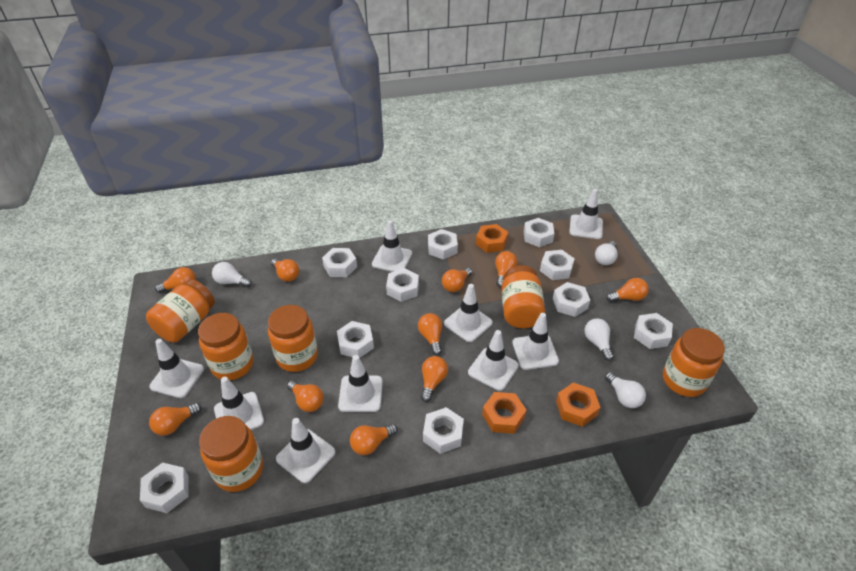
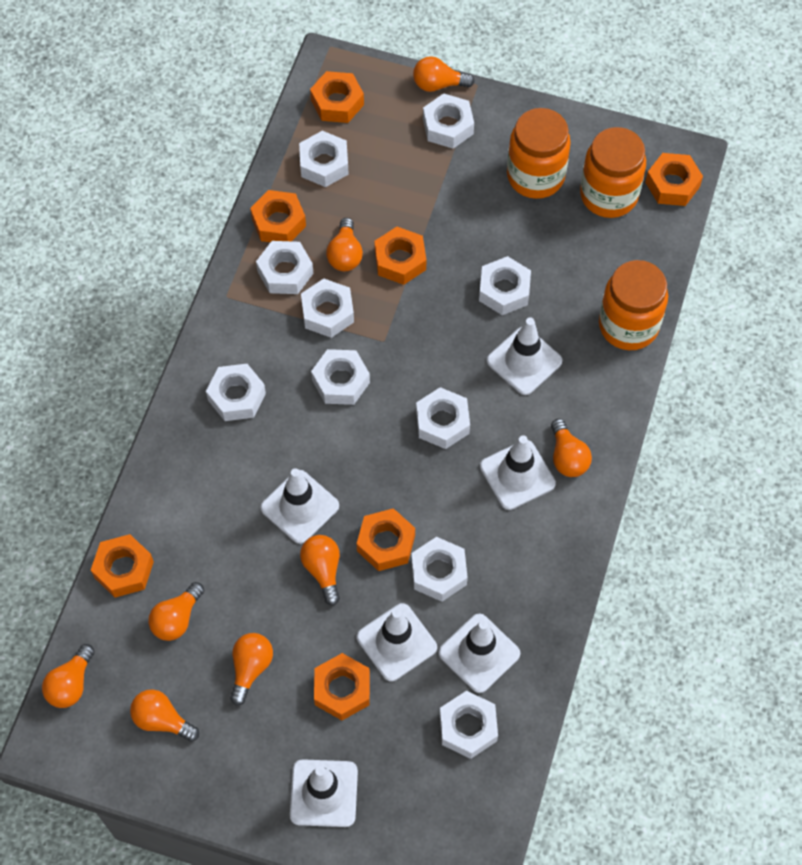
orange jar: [146,279,215,342] [198,313,253,380] [199,416,263,492] [268,305,318,372] [502,265,545,328] [663,328,725,397] = 6 -> [507,108,571,199] [580,127,646,218] [599,260,668,350] = 3
orange light bulb: [149,403,202,436] [155,267,196,293] [271,259,299,282] [287,380,324,412] [350,424,397,455] [418,313,442,355] [421,356,448,402] [442,268,472,292] [495,251,518,287] [606,278,649,302] = 10 -> [42,644,95,708] [130,689,199,742] [148,582,204,641] [230,633,273,706] [300,535,340,606] [326,218,363,271] [413,56,475,92] [551,419,592,477] = 8
orange nut: [476,224,508,253] [482,392,527,434] [556,383,600,427] = 3 -> [91,534,154,598] [250,190,306,242] [310,71,364,123] [314,653,370,720] [357,508,415,571] [374,227,426,285] [645,153,703,206] = 7
white light bulb: [212,262,252,287] [585,318,614,361] [595,241,618,265] [605,372,646,408] = 4 -> none = 0
white traffic cone: [149,339,204,398] [214,377,264,430] [276,418,335,483] [338,355,383,412] [372,220,412,272] [444,284,493,342] [468,330,519,391] [512,313,559,370] [569,189,603,239] = 9 -> [261,468,339,544] [290,759,358,827] [357,603,437,682] [439,613,520,693] [480,435,556,510] [487,318,562,395] = 6

